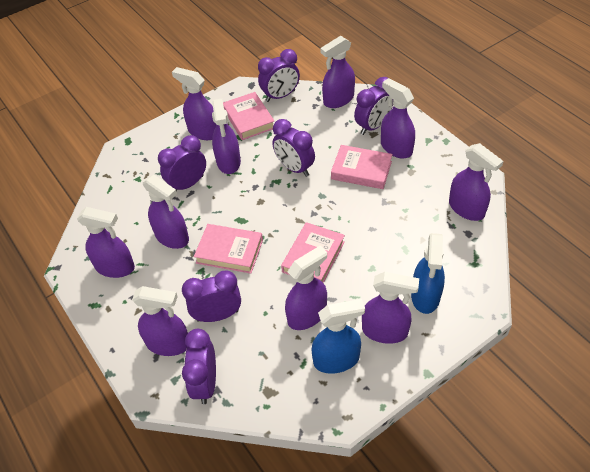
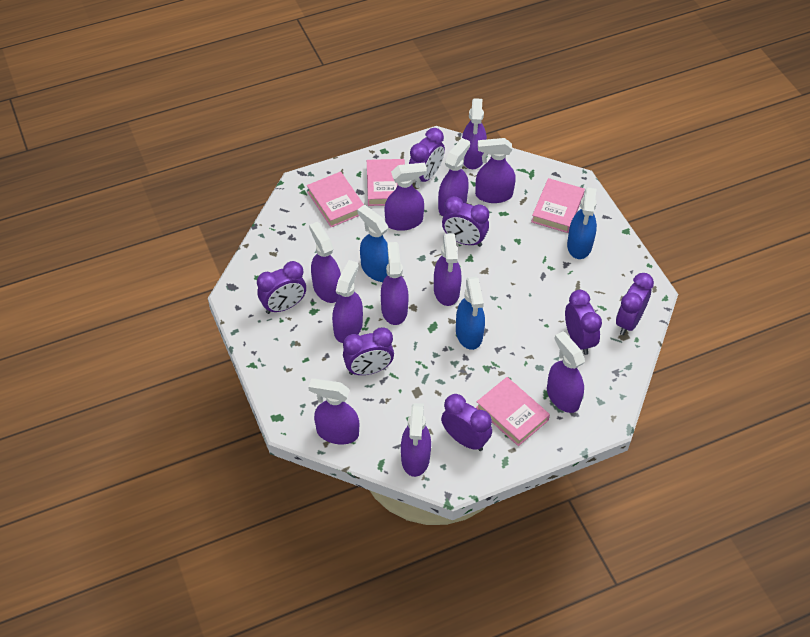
blue spray bottle: [311,299,365,374] [411,233,445,314] = 2 -> [357,205,389,282] [456,276,485,350] [567,187,597,259] = 3
purple clock: [158,135,206,192] [182,271,241,322] [182,329,216,404] [258,49,300,102] [272,119,315,177] [354,77,393,135] = 6 -> [257,261,306,314] [343,327,394,375] [409,128,445,185] [441,394,492,451] [442,196,489,247] [565,290,602,355] [616,273,654,335] = 7
purple spray bottle: [77,207,135,278] [132,286,188,356] [143,174,189,249] [172,67,216,140] [212,99,241,174] [285,246,327,330] [320,36,355,108] [362,272,419,344] [381,78,415,158] [449,143,503,221] = 10 -> [308,378,359,444] [309,222,341,303] [332,260,363,343] [381,242,408,325] [385,163,427,231] [401,403,431,477] [434,233,462,306] [438,138,470,216] [462,98,487,169] [475,138,516,203] [547,331,585,413] = 11

